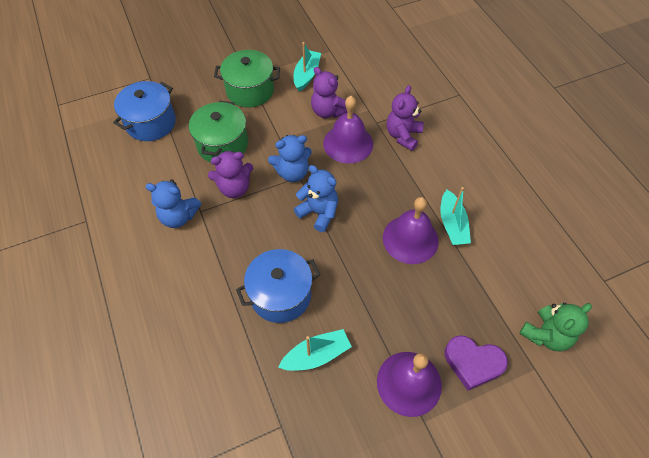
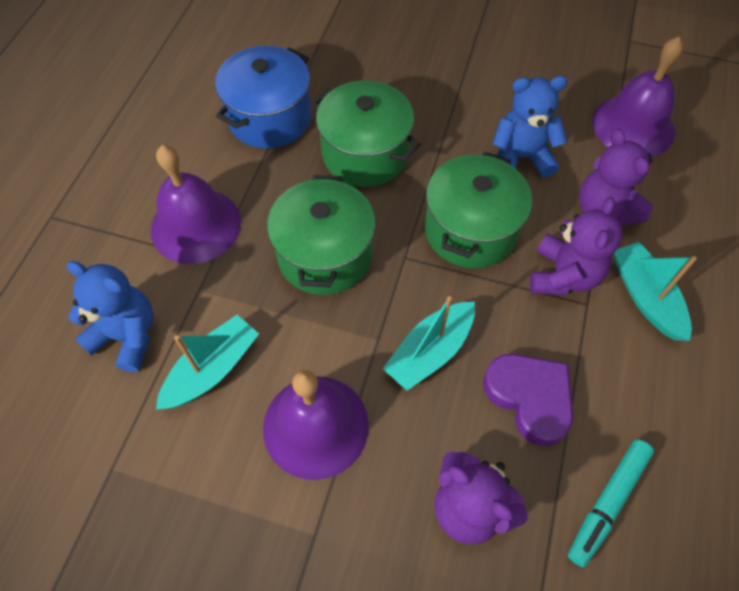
blue pot: [113,81,176,141] [236,249,321,323] = 2 -> [215,46,311,149] = 1
blue teddy bear: [145,180,201,228] [268,135,312,182] [294,165,338,232] = 3 -> [66,261,153,372] [492,76,568,178] = 2
green pot: [189,101,248,162] [214,50,280,107] = 2 -> [267,175,376,295] [312,81,421,187] [425,152,532,268] = 3
green teddy bear: [519,302,592,352] = 1 -> none = 0
turquoise marker: none = 0 -> [568,439,654,567] = 1

